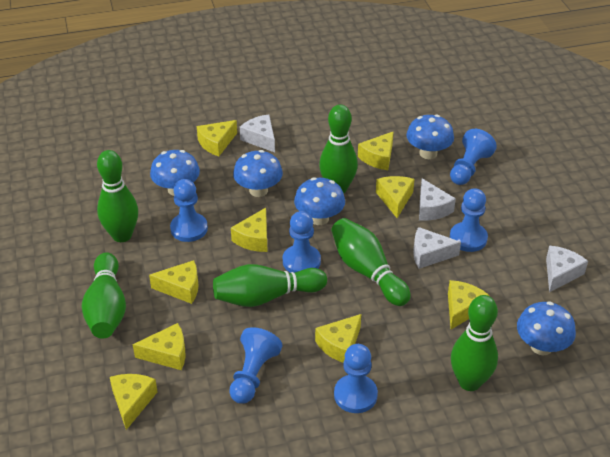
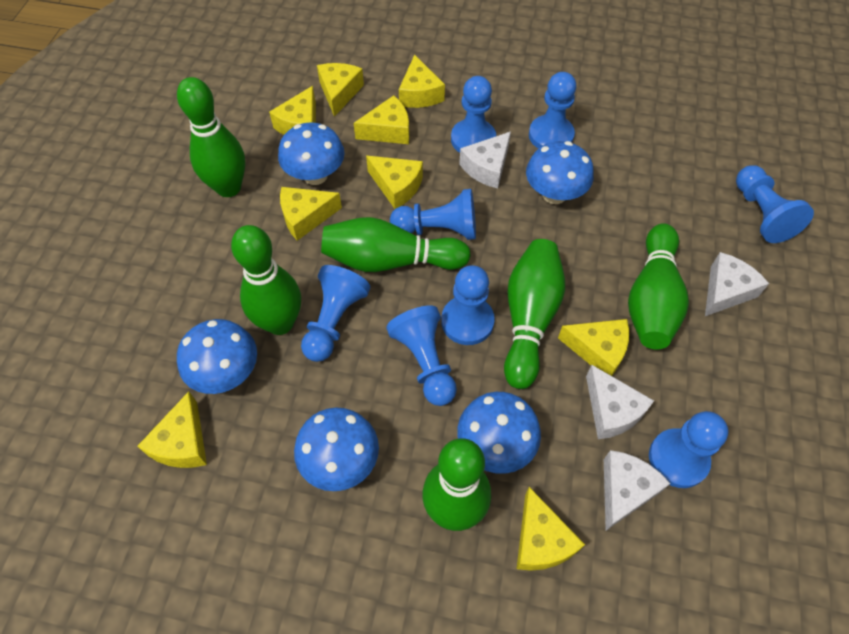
blue pawn: [170,179,208,242] [229,327,282,404] [283,211,321,273] [334,344,378,413] [450,129,497,185] [450,188,488,252] = 6 -> [301,265,370,362] [386,306,457,406] [390,189,476,240] [441,265,495,345] [451,76,496,153] [529,72,576,149] [649,411,728,488] [736,165,814,243] = 8

